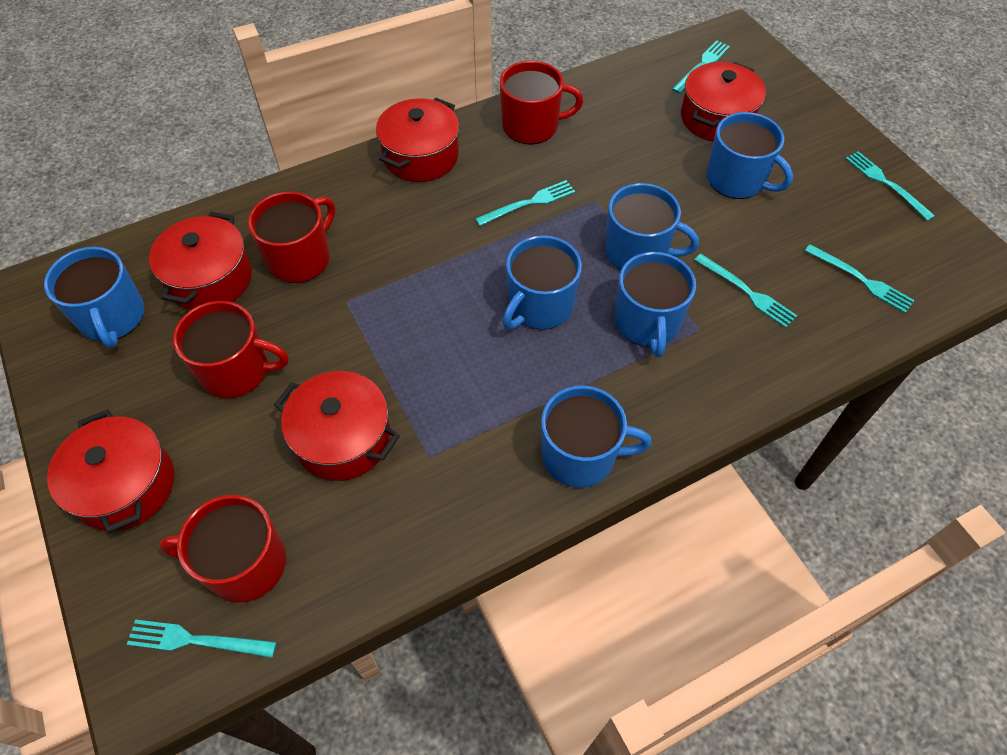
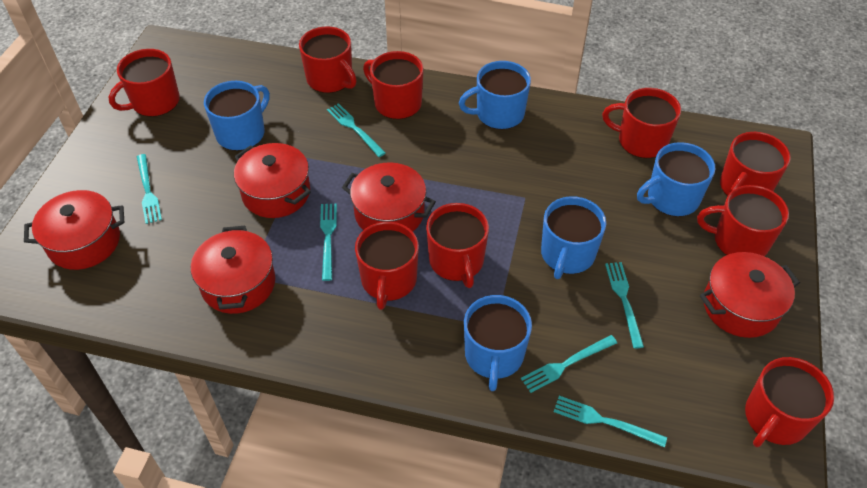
blue mug: [44,247,145,348] [502,235,582,330] [541,385,652,488] [605,183,699,270] [615,252,696,358] [707,112,793,199] = 6 -> [204,81,270,151] [459,61,531,130] [464,295,532,391] [541,196,606,279] [637,142,715,217] = 5
red mug: [159,495,286,603] [173,301,289,398] [248,192,335,283] [500,61,583,145] = 4 -> [109,49,180,117] [299,27,357,93] [355,222,419,310] [363,51,424,119] [426,203,489,288] [602,88,681,158] [697,185,789,256] [720,132,791,197] [745,357,834,447] = 9

